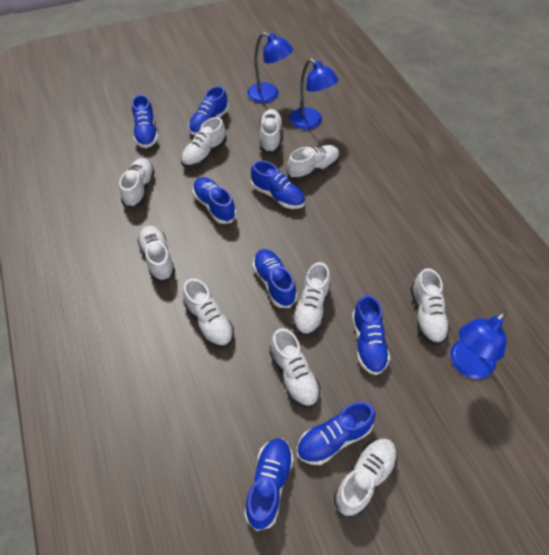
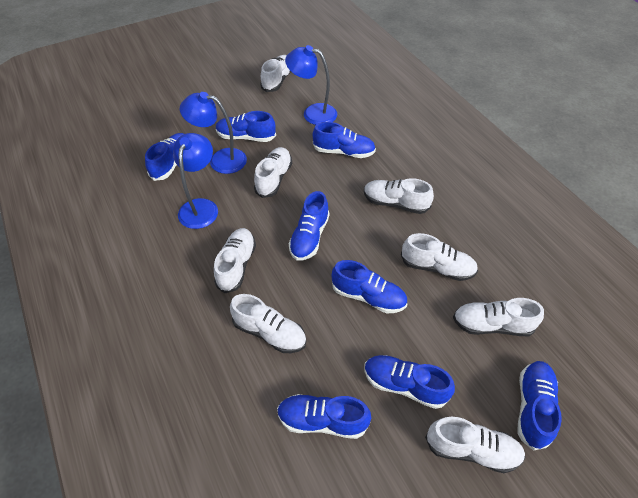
white shoe: [119,158,155,209] [137,226,175,282] [181,117,227,168] [183,279,234,348] [260,109,283,154] [269,328,321,408] [287,145,340,181] [292,262,331,336] [334,439,398,518] [411,268,450,345] = 10 -> [214,228,256,293] [230,294,306,353] [254,147,292,198] [260,55,291,92] [364,178,434,214] [401,233,478,281] [425,417,526,473] [453,298,544,336] = 8

